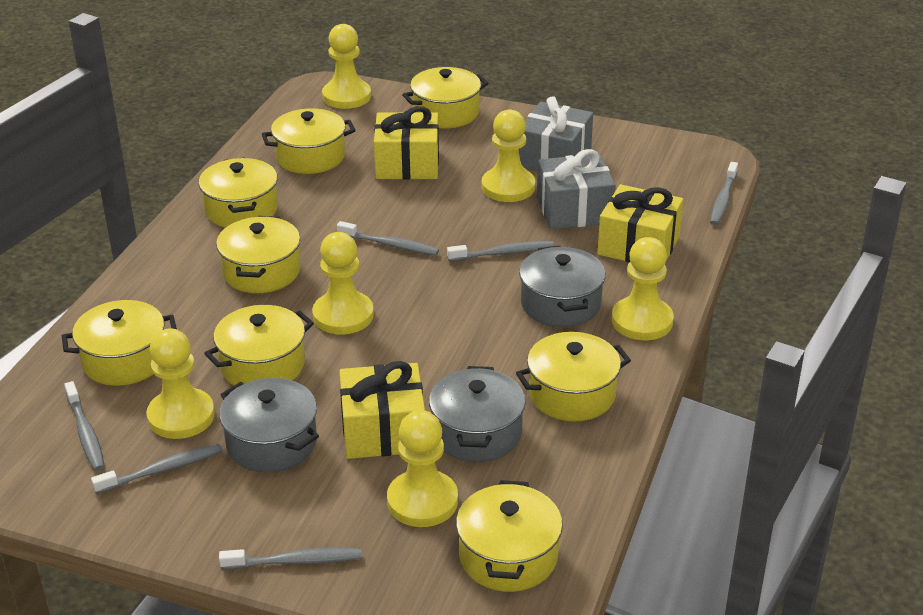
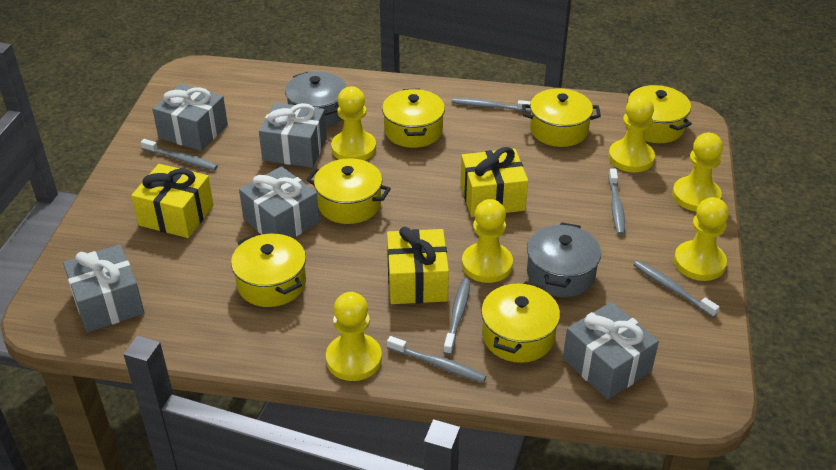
grey gift: [519,96,593,171] [537,149,616,230] = 2 -> [63,244,144,332] [152,84,228,151] [239,166,319,238] [259,103,327,168] [563,302,659,399] = 5
grey pot: [219,378,319,473] [429,366,525,462] [519,245,606,327] = 3 -> [285,72,346,127] [527,222,601,297] = 2
yellow pot: [62,300,177,386] [199,157,278,228] [204,305,314,385] [216,216,301,293] [262,108,355,174] [402,67,489,128] [456,480,563,592] [516,332,631,421] = 8 -> [231,234,306,307] [306,158,391,224] [382,88,445,148] [481,281,560,363] [522,88,601,147] [627,85,692,143] = 6

